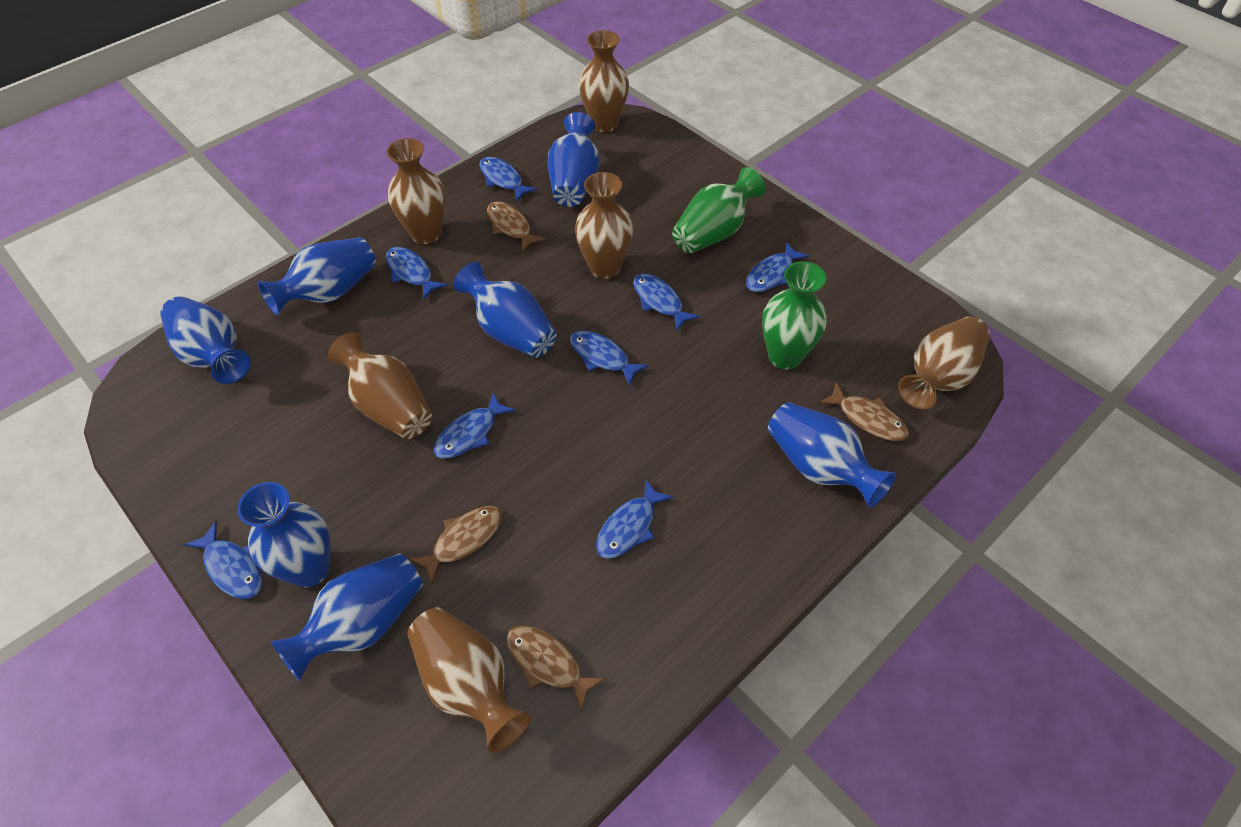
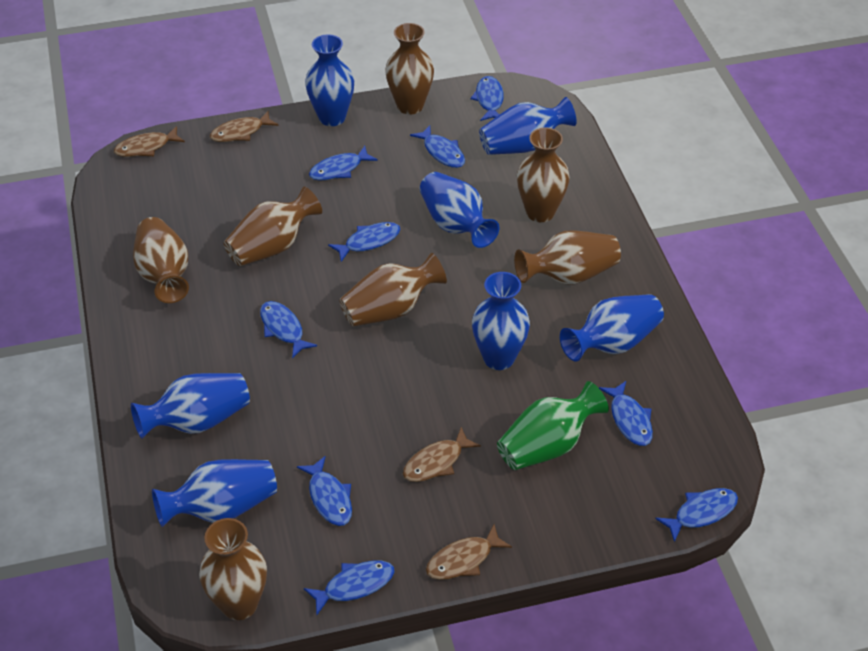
blue fish: [184,521,262,599] [386,247,448,300] [434,393,515,459] [479,157,537,202] [570,331,649,386] [596,478,674,559] [633,273,700,331] [746,242,809,292] = 8 -> [260,301,317,358] [297,456,352,526] [304,560,395,615] [309,146,378,181] [328,222,401,262] [410,125,465,168] [470,76,504,121] [599,381,653,446] [655,488,738,542] = 9
brown vase: [328,332,432,439] [387,138,446,244] [408,607,531,753] [575,172,633,279] [579,30,629,132] [898,317,990,409] = 6 -> [133,217,189,303] [199,518,267,620] [224,187,322,266] [339,253,447,327] [385,23,434,114] [514,230,621,285] [517,128,570,222] = 7
green vase: [672,167,766,253] [762,261,827,369] = 2 -> [497,381,609,470] = 1

